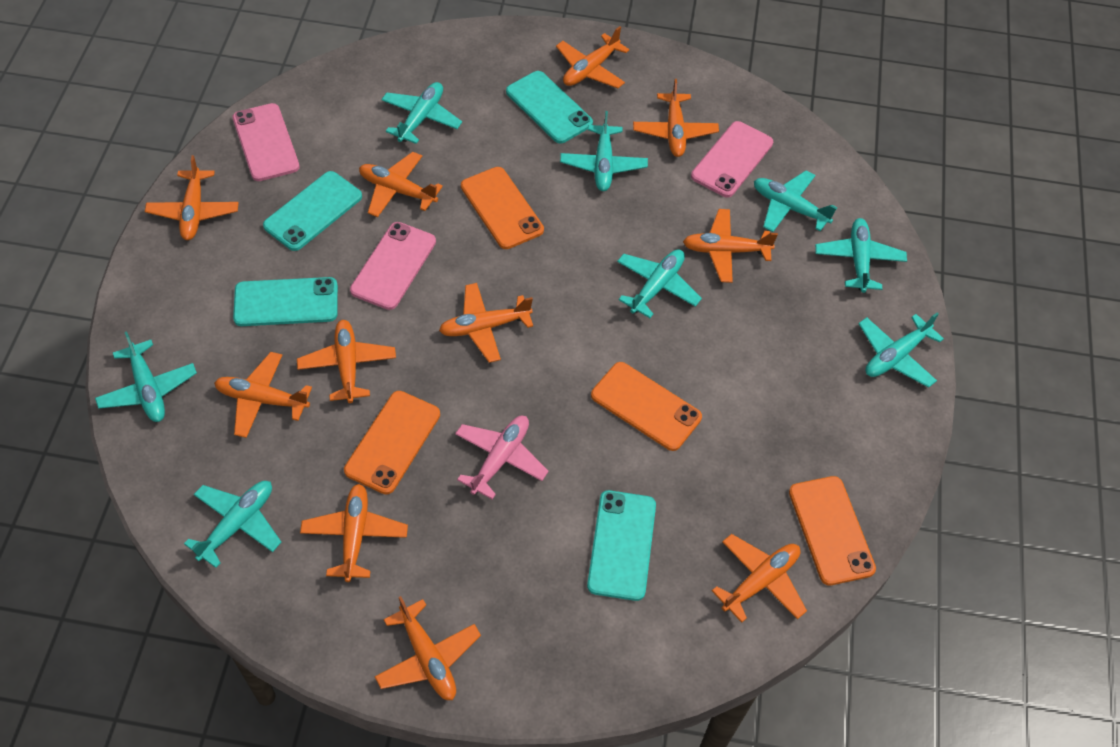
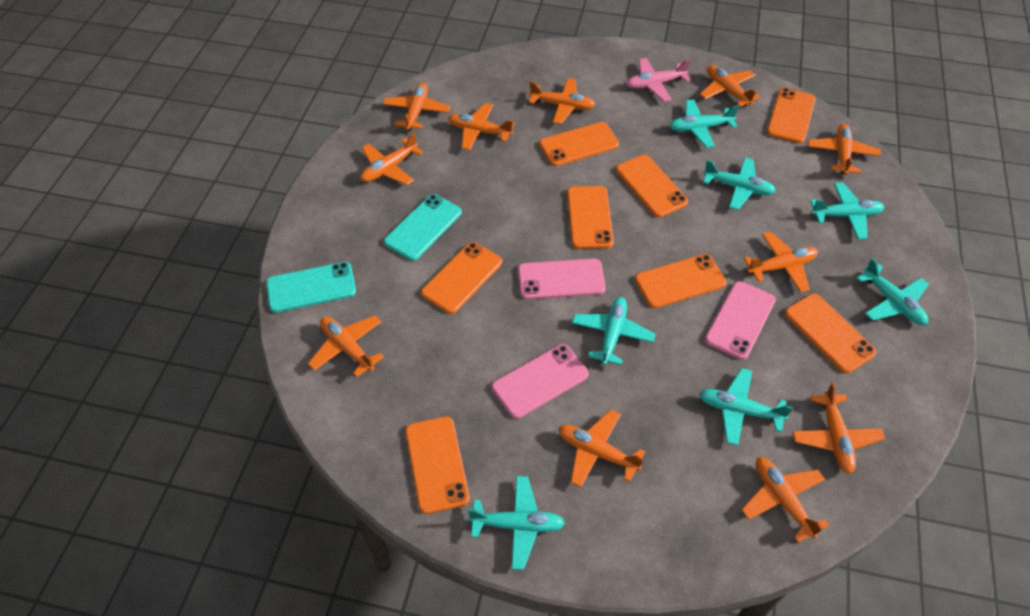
orange phone: [344,391,440,495] [461,167,544,249] [591,362,702,451] [789,476,876,585] = 4 -> [405,416,470,514] [421,242,502,314] [539,122,619,166] [567,186,614,249] [616,155,688,217] [635,254,726,308] [767,88,816,143] [785,294,876,373] = 8
turquoise phone: [233,277,338,326] [263,171,362,251] [506,71,593,143] [587,490,656,601] = 4 -> [266,262,356,313] [384,194,462,261] = 2
turquoise plane: [95,331,197,422] [184,481,282,568] [381,82,462,144] [560,111,648,191] [617,249,702,318] [754,171,837,232] [815,218,907,293] [859,312,944,388] = 8 -> [468,476,565,570] [572,297,655,365] [669,99,739,148] [699,368,793,446] [703,157,776,210] [810,182,885,240] [857,258,929,325] = 7

